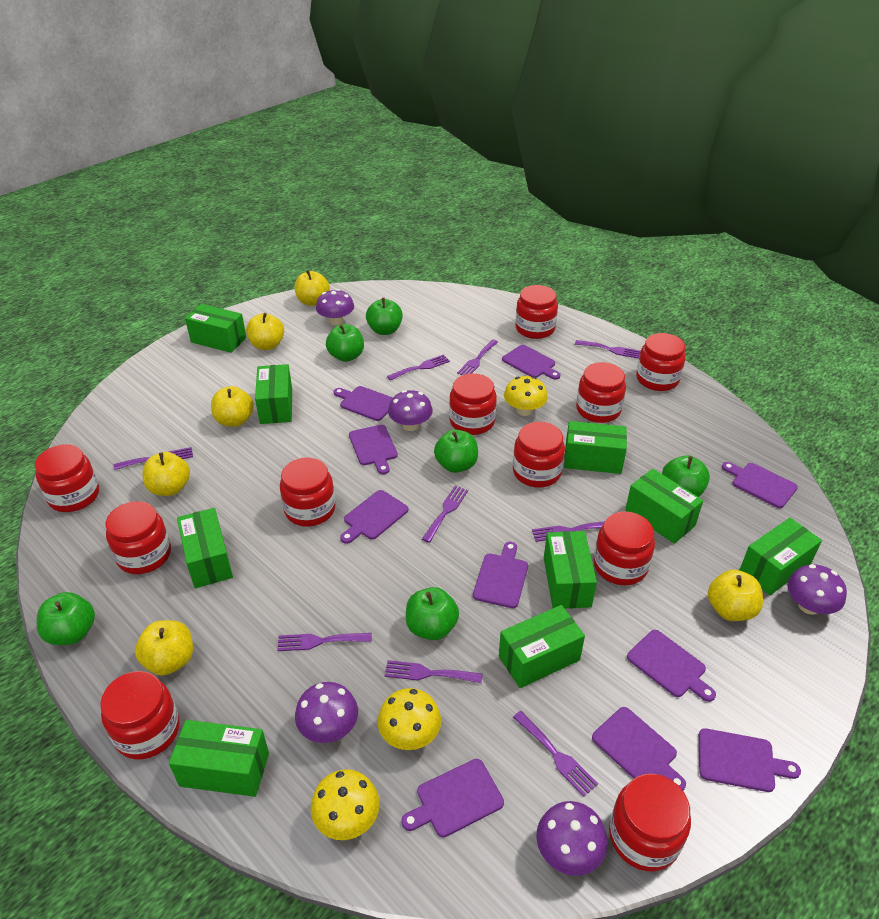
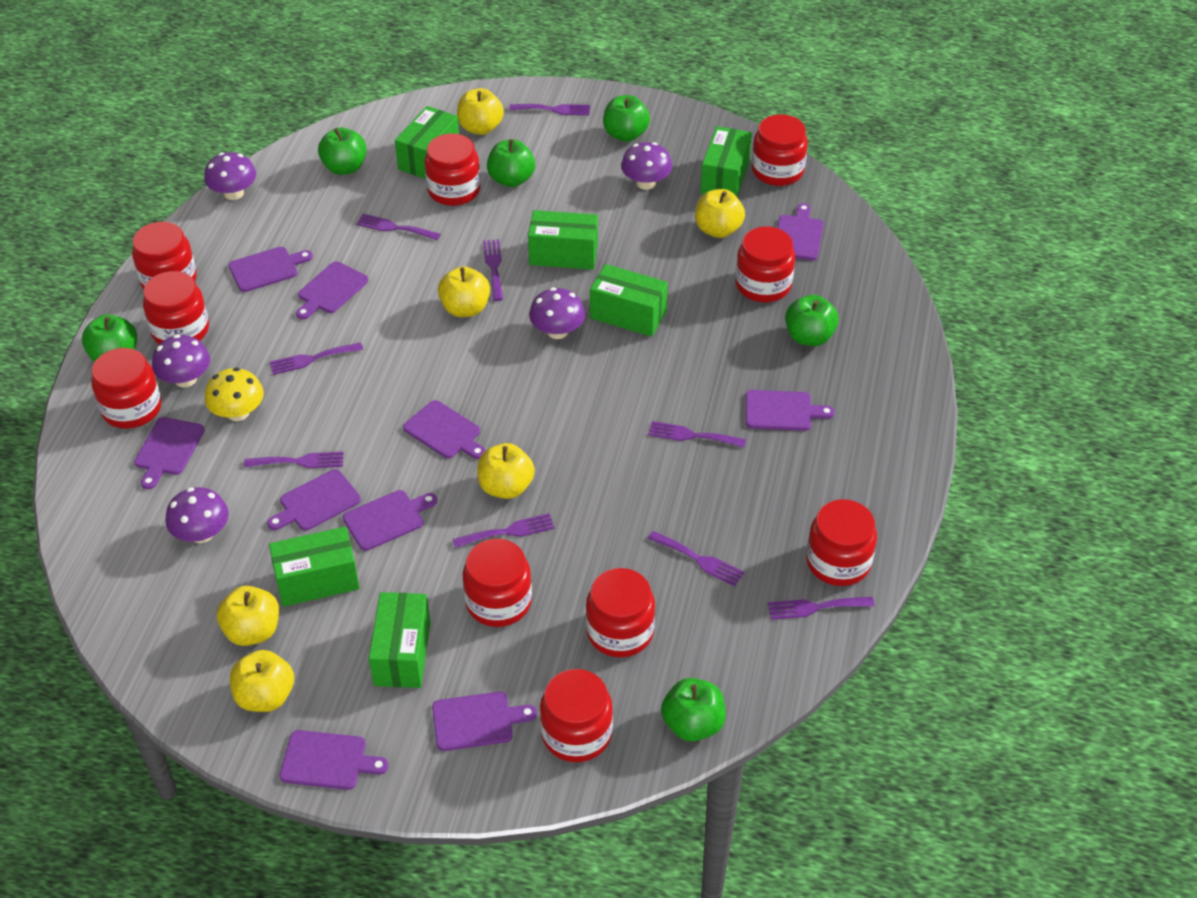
green box: [169,720,269,797] [177,508,233,588] [185,304,247,353] [255,364,292,424] [499,605,585,688] [544,531,597,608] [564,421,627,474] [625,469,703,544] [740,518,822,595] = 9 -> [269,527,360,607] [369,592,430,688] [395,106,459,179] [528,210,598,270] [590,264,668,337] [700,126,752,197] = 6
red jar: [35,444,99,512] [100,671,180,760] [106,501,171,574] [280,457,336,527] [449,373,497,435] [513,422,565,487] [515,285,558,339] [576,362,626,423] [594,511,655,585] [609,774,691,871] [636,333,686,391] = 11 -> [91,348,161,429] [132,222,197,289] [143,271,209,344] [425,133,481,206] [463,539,532,627] [540,669,613,762] [586,568,655,658] [736,226,795,302] [752,114,808,186] [806,499,877,586] = 10
yellow mushroom: [310,769,380,840] [378,688,441,750] [504,376,548,416] = 3 -> [205,367,264,421] = 1

